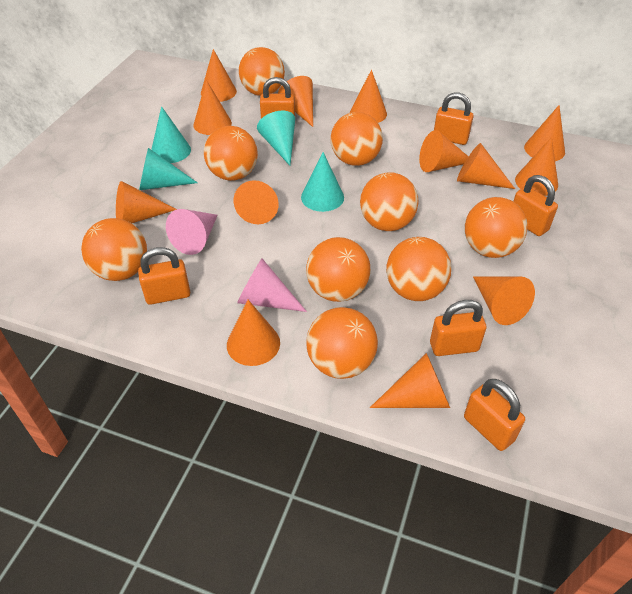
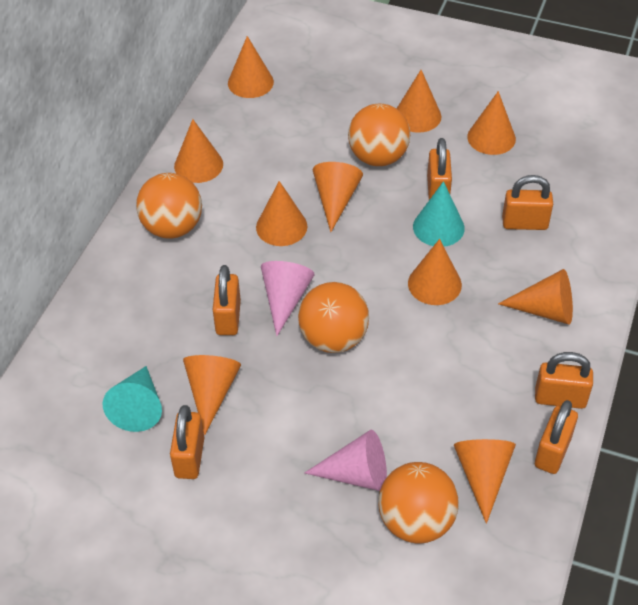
orange ball: [81,218,147,281] [204,126,258,181] [239,47,285,96] [306,237,370,302] [306,307,378,379] [331,112,383,166] [360,172,418,231] [386,237,452,301] [465,197,527,258] = 9 -> [136,173,202,239] [298,282,369,353] [348,103,410,166] [378,462,459,543] = 4
orange cone: [116,181,177,223] [194,80,232,135] [201,49,237,102] [227,300,280,366] [234,180,279,224] [278,76,313,127] [350,70,387,123] [370,353,450,408] [419,130,469,172] [457,143,515,189] [473,277,535,325] [515,137,558,196] [524,105,565,161] = 13 -> [174,119,223,183] [183,355,241,435] [228,36,274,98] [256,181,307,246] [313,162,363,232] [397,70,441,133] [408,239,462,305] [454,439,516,524] [467,91,516,155] [498,269,573,324] = 10
turquoise cone: [139,148,198,190] [151,106,191,163] [257,111,295,166] [301,152,344,212] = 4 -> [103,366,162,432] [413,181,465,247] = 2

